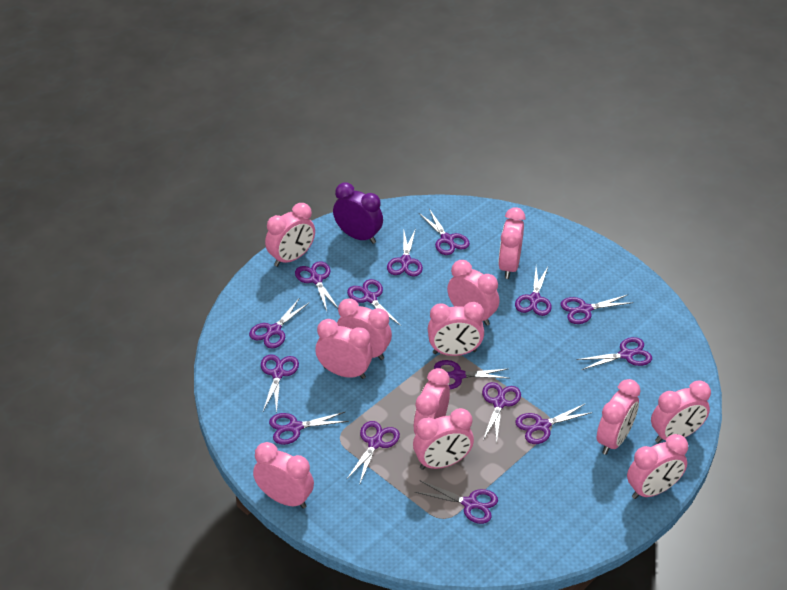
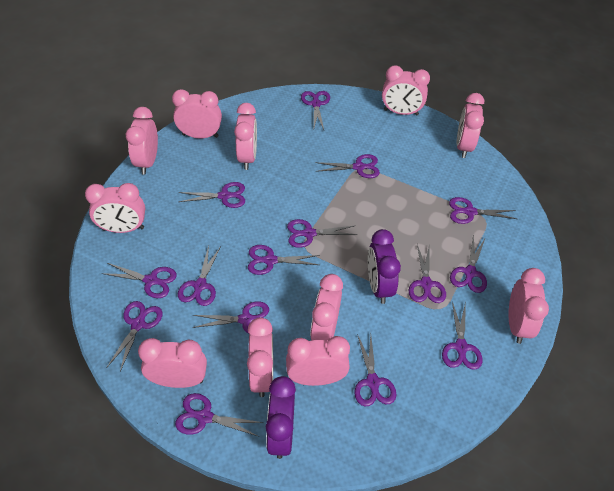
pink clock: [253,442,314,508] [265,203,315,267] [315,319,373,379] [337,298,392,360] [413,368,450,434] [413,408,474,470] [428,302,484,356] [447,260,499,326] [498,207,526,279] [597,379,640,455] [627,434,688,499] [651,380,711,443] = 12 -> [85,183,145,233] [126,107,158,174] [138,338,207,388] [172,89,222,138] [234,103,257,170] [247,317,273,397] [286,336,350,386] [310,274,343,341] [382,65,430,116] [457,93,484,158] [509,268,549,344] = 11
purple clock: [333,183,383,244] = 1 -> [266,376,296,459] [368,229,401,304] = 2

